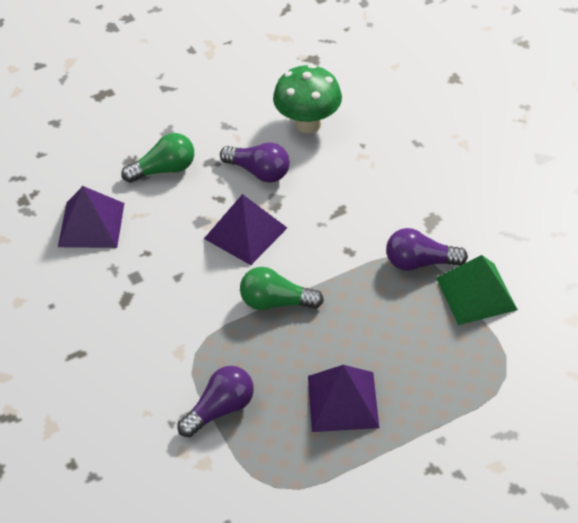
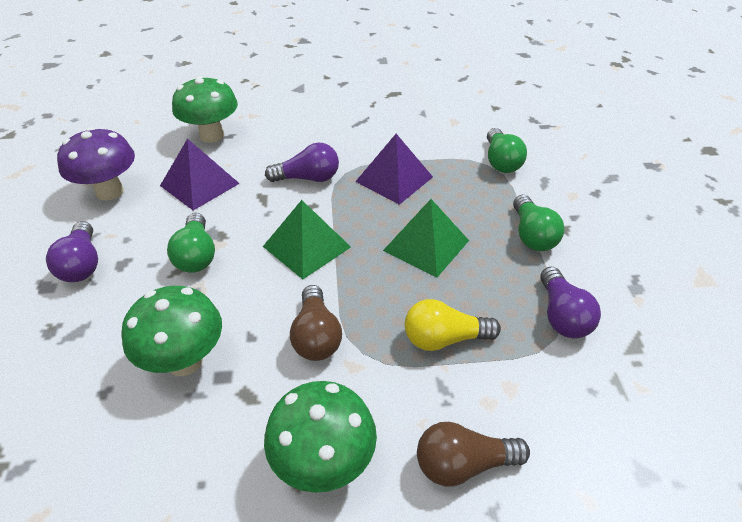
brown light bulb: none = 0 -> [290,285,342,361] [417,422,530,487] = 2
green light bulb: [121,133,194,183] [240,267,324,310] = 2 -> [167,213,215,273] [487,128,527,173] [513,195,564,251] = 3
green mushroom: [273,64,342,133] = 1 -> [121,286,222,376] [172,76,238,143] [264,381,377,493] = 3
green pyramid: [436,255,518,325] = 1 -> [263,200,351,279] [383,199,469,277] = 2
purple mushroom: none = 0 -> [57,127,135,201] = 1
purple pyramid: [58,186,124,248] [204,194,287,265] [308,365,379,432] = 3 -> [160,138,240,210] [355,134,433,205] = 2
yellow light bulb: none = 0 -> [405,299,501,351] = 1

